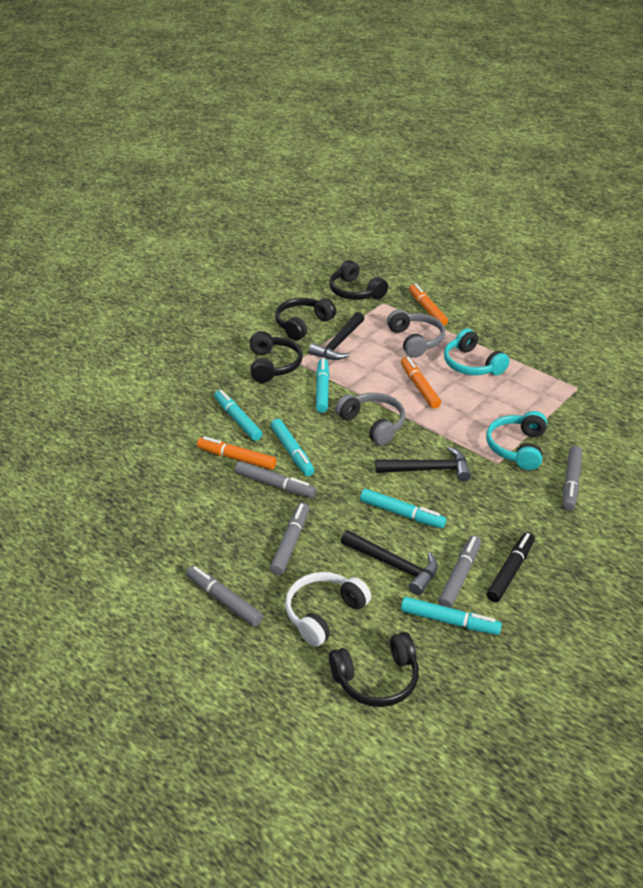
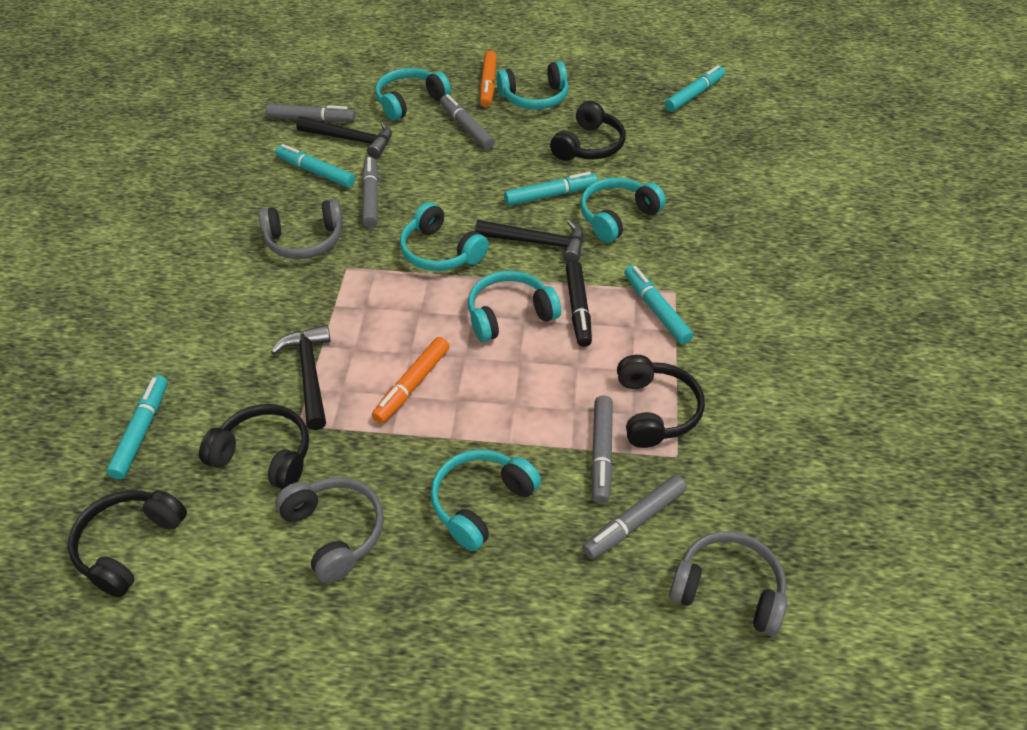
grey headphones: [335,393,405,446] [387,309,445,358] = 2 -> [259,199,343,259] [275,477,384,583] [669,531,787,636] = 3
orange marker: [197,436,276,470] [401,357,441,409] [409,283,448,326] = 3 -> [372,337,449,424] [480,50,497,107] = 2
turquoise headphones: [444,329,509,375] [486,411,547,470] = 2 -> [375,68,451,121] [400,202,489,271] [431,450,541,551] [468,271,561,342] [496,61,569,110] [580,178,666,243] = 6
white headphones: [285,572,371,647] = 1 -> none = 0

